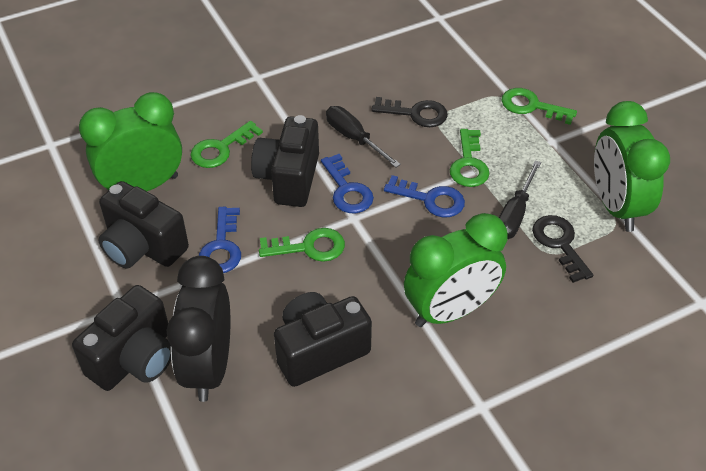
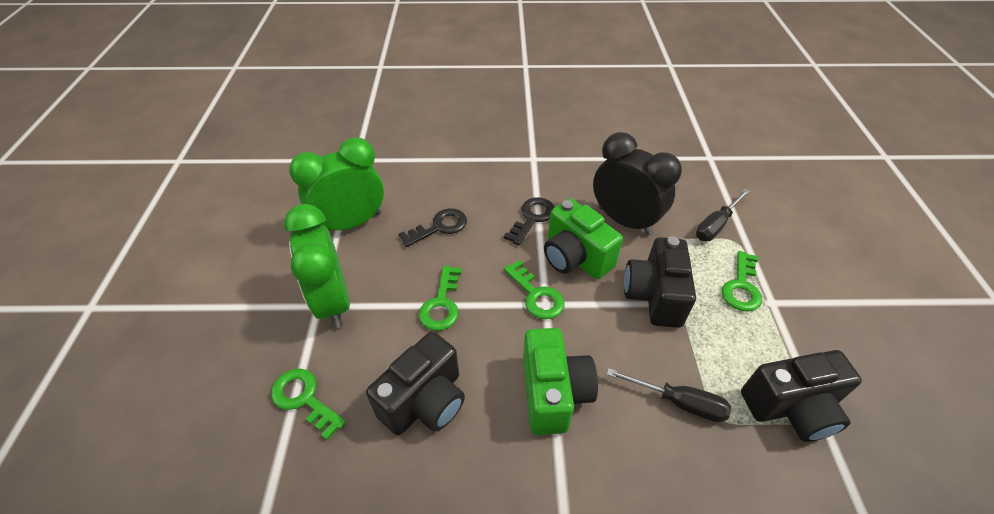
black camera: [72,285,171,391] [98,181,189,268] [251,115,319,207] [274,292,372,387] = 4 -> [366,331,465,435] [624,236,696,328] [741,350,862,442] = 3
blue key: [199,207,241,273] [321,154,374,213] [384,175,465,217] = 3 -> none = 0
green camera: none = 0 -> [523,328,598,435] [544,199,623,279] = 2
green clock: [79,92,182,191] [404,213,508,327] [594,101,670,232] = 3 -> [284,204,350,328] [289,137,384,230] = 2

